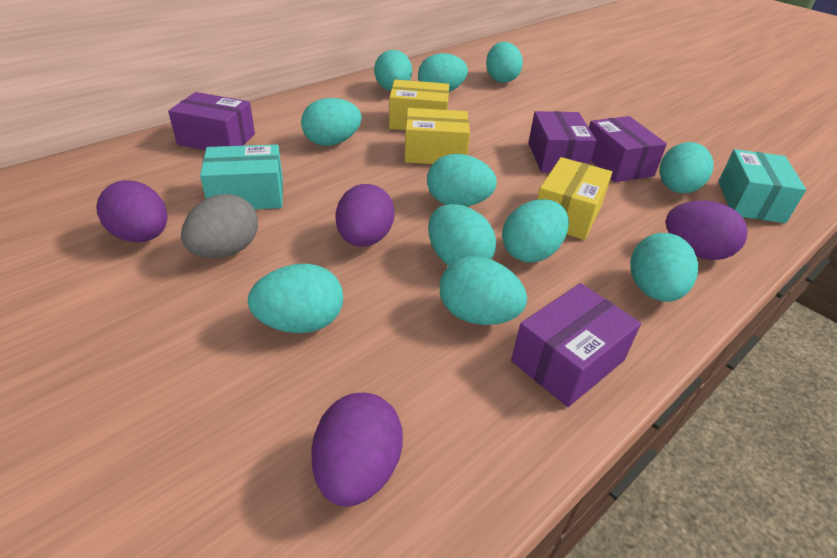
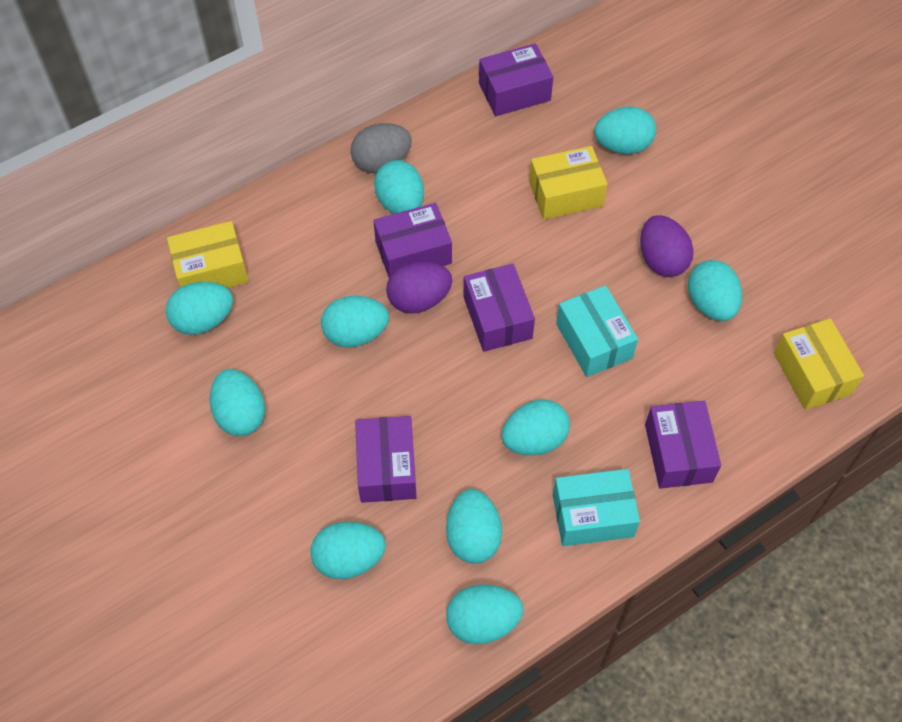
purple box: [168,92,255,150] [511,283,641,407] [528,111,596,173] [589,116,667,182] = 4 -> [355,416,417,503] [374,203,452,278] [464,264,535,352] [479,43,553,116] [645,401,721,489] = 5
purple egg: [96,180,167,242] [311,393,403,507] [336,184,395,247] [666,201,747,260] = 4 -> [386,261,452,314] [640,215,693,277] = 2
turquoise egg: [248,264,343,333] [301,98,362,146] [374,50,412,91] [418,53,468,92] [427,154,497,206] [428,204,496,266] [440,256,527,325] [486,42,523,83] [502,199,569,263] [630,233,698,302] [660,142,714,193] = 11 -> [166,282,233,335] [210,369,266,436] [310,522,386,579] [321,296,389,347] [374,160,424,214] [446,489,502,564] [446,585,523,644] [502,400,570,455] [594,107,656,154] [688,260,742,321] = 10

